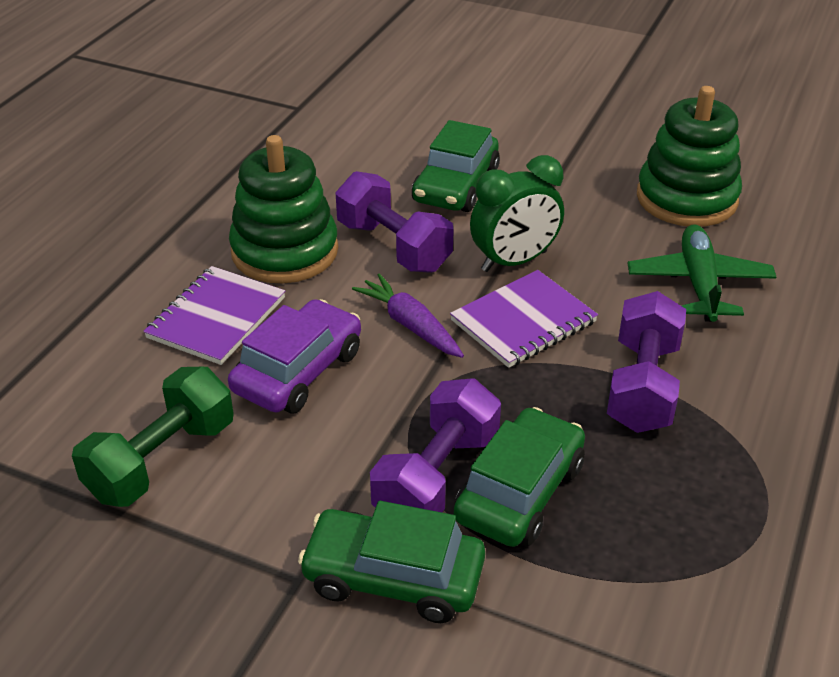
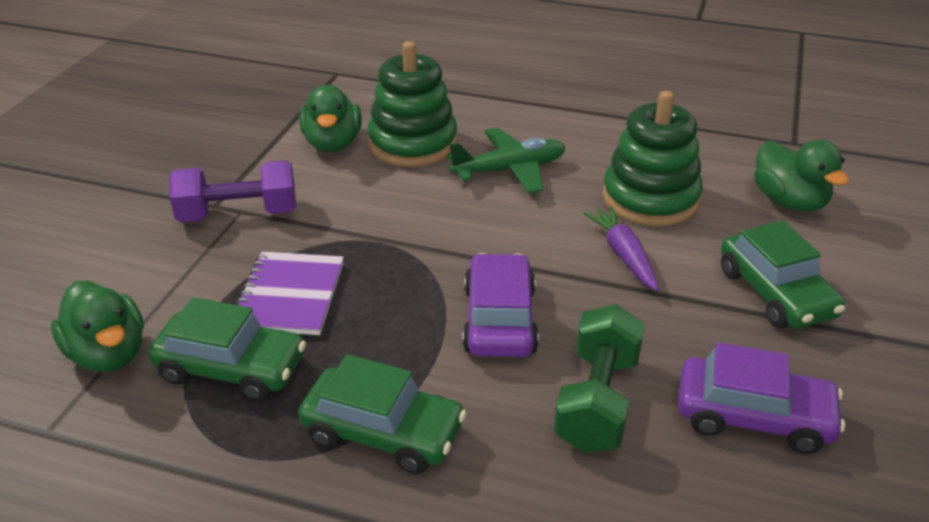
green clock: [470,155,564,272] = 1 -> none = 0
green duck: none = 0 -> [51,281,144,372] [300,85,362,152] [754,139,849,212] = 3
purple car: [228,299,361,414] = 1 -> [462,253,539,357] [678,342,845,454] = 2
purple dumbbell: [335,171,454,273] [370,378,501,512] [607,291,686,433] = 3 -> [169,160,296,222] = 1
purple notebook: [143,266,285,365] [450,270,598,368] = 2 -> [237,251,344,335] = 1

